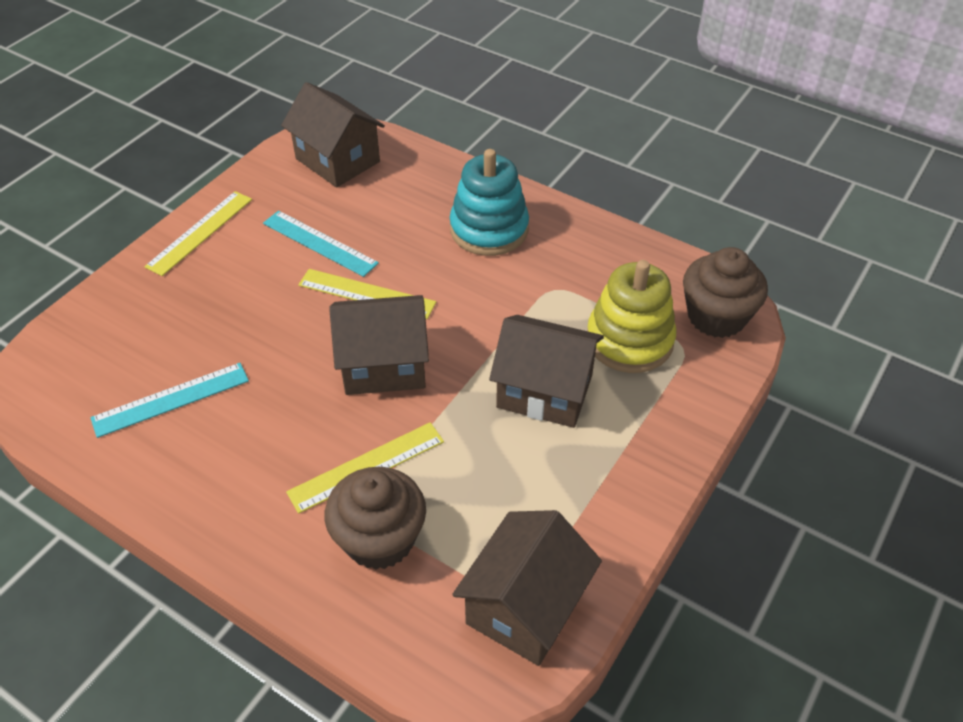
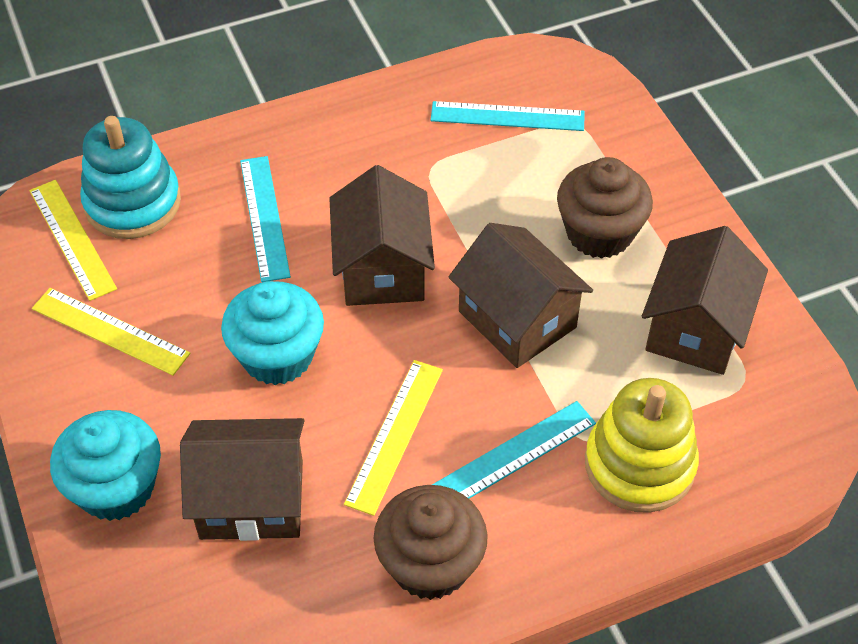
turquoise cupcake: none = 0 -> [50,410,161,521] [221,281,324,385] = 2
turquoise ruler: [90,363,249,438] [263,211,379,277] = 2 -> [240,156,291,282] [431,101,585,131] [432,401,596,499] = 3

